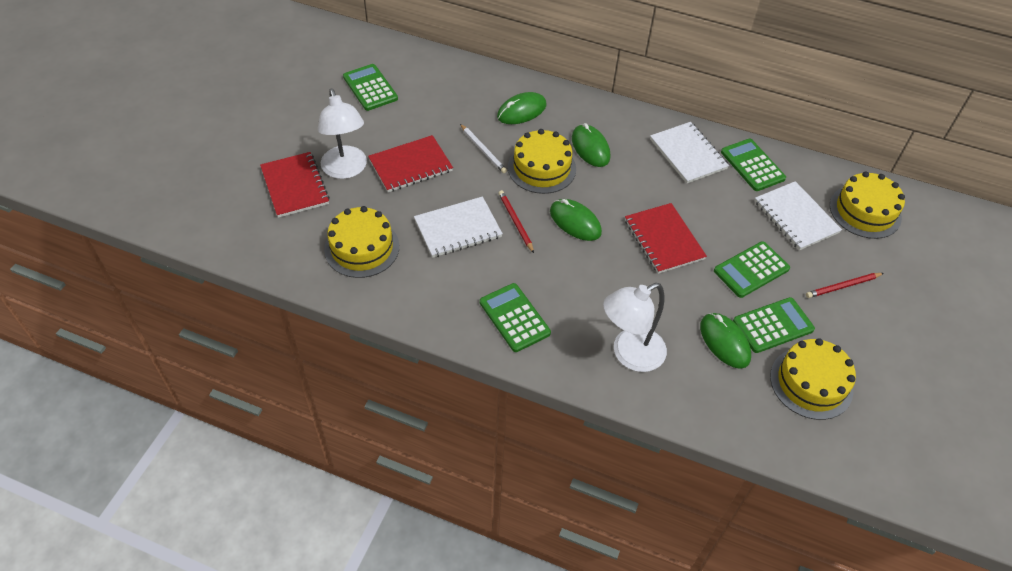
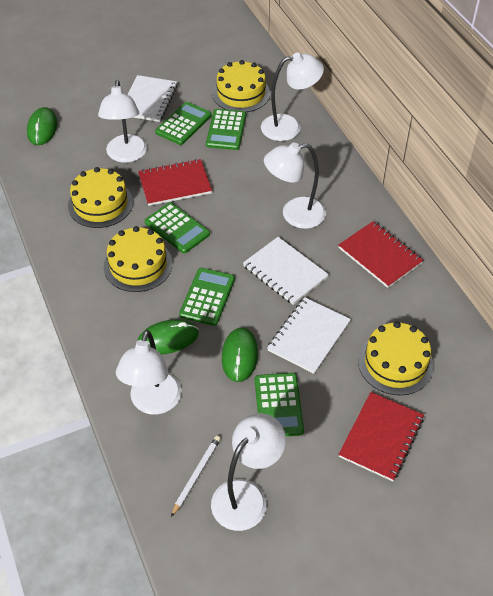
green mouse: [497,92,546,124] [550,199,602,241] [572,123,610,167] [700,313,751,369] = 4 -> [27,107,58,145] [137,319,199,354] [222,327,258,382] = 3
red pencil: [498,190,534,253] [806,273,884,298] = 2 -> none = 0
white lamp: [318,89,367,179] [603,283,667,372] = 2 -> [98,80,147,163] [116,330,182,415] [211,413,286,531] [261,53,324,141] [264,142,326,229] = 5

